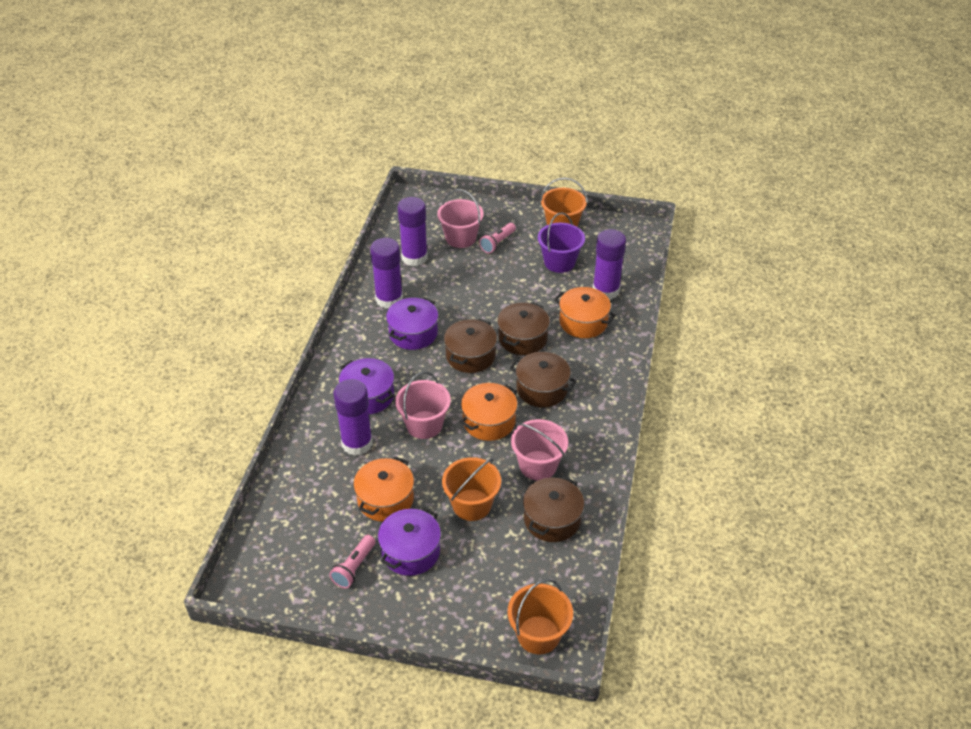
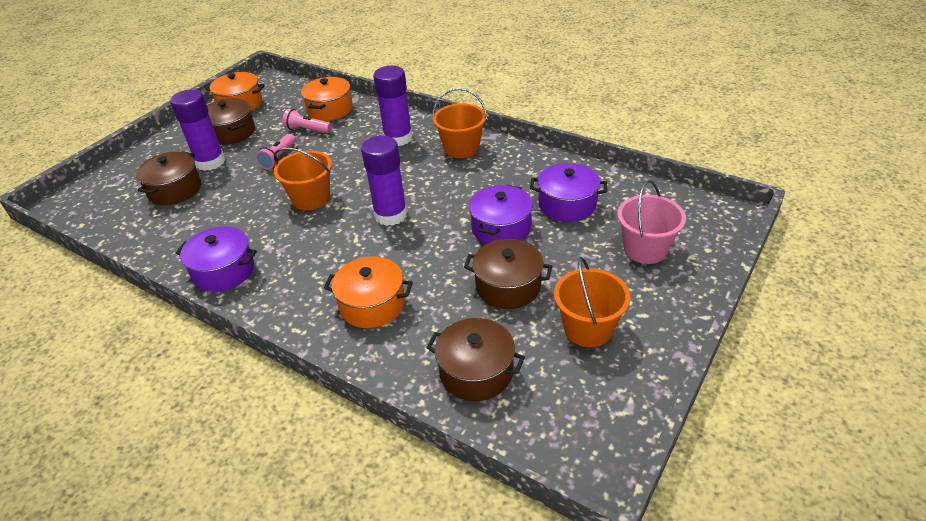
pink bucket: [395,372,451,439] [437,189,484,248] [511,419,568,481] = 3 -> [617,180,686,264] = 1
purple bucket: [538,212,585,273] = 1 -> none = 0
purple glue stick: [333,379,373,456] [370,238,403,309] [397,197,428,266] [593,229,626,300] = 4 -> [170,89,225,171] [361,136,407,226] [373,66,413,146] = 3

